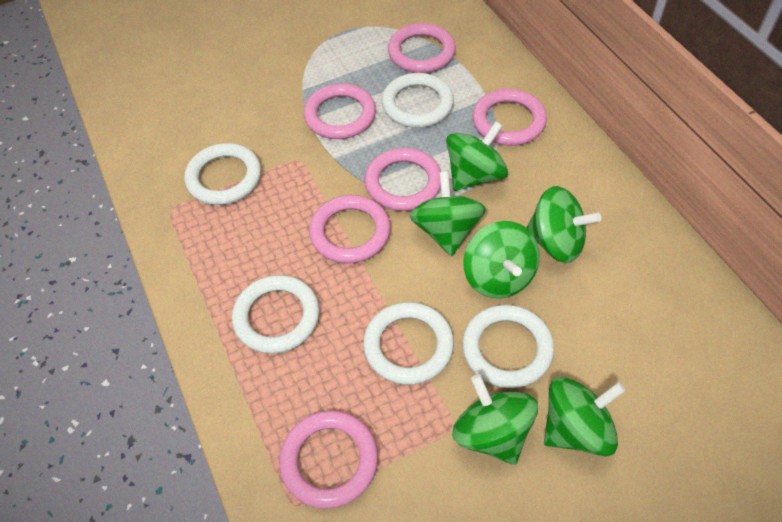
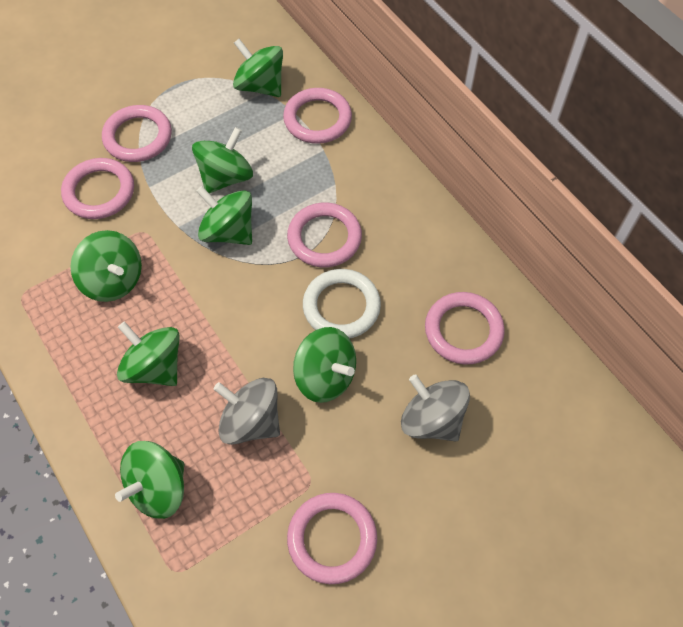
green spinning top: [410,171,486,256] [446,121,508,191] [452,374,538,465] [463,221,540,299] [526,186,601,263] [544,377,626,456] = 6 -> [70,230,142,302] [115,441,184,519] [117,321,180,386] [192,127,253,194] [196,186,252,245] [233,39,283,97] [293,327,356,403] = 7
grey spinning top: none = 0 -> [214,378,280,445] [401,374,470,442] = 2
white ring: [184,143,261,205] [232,275,320,354] [363,302,454,385] [382,73,454,128] [462,304,554,388] = 5 -> [303,269,381,339] = 1

